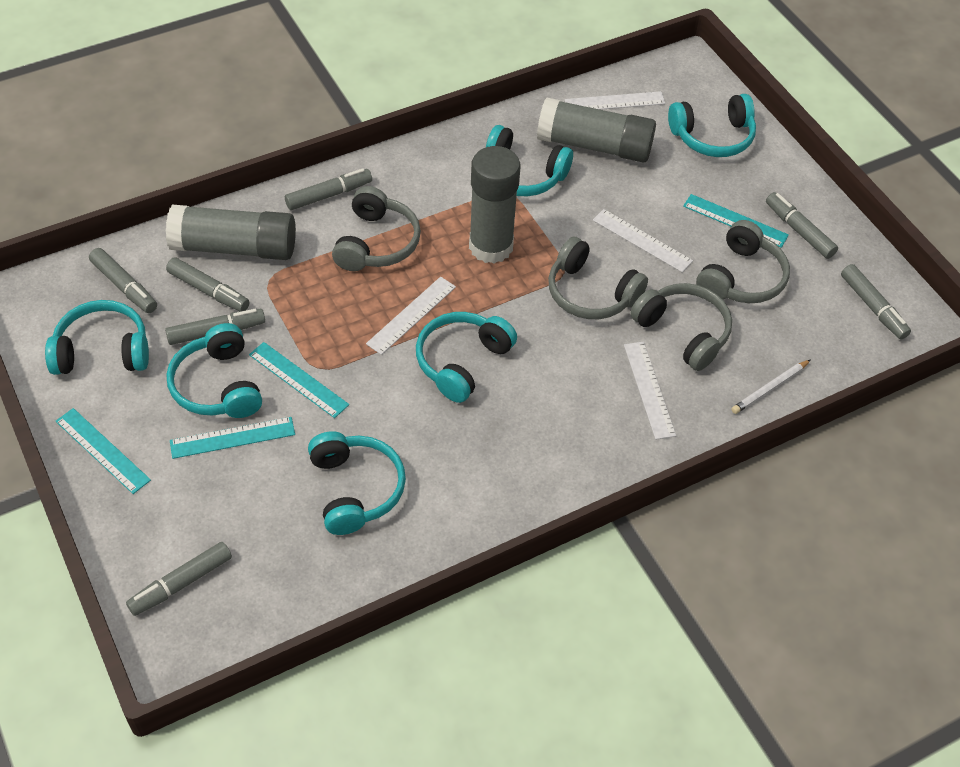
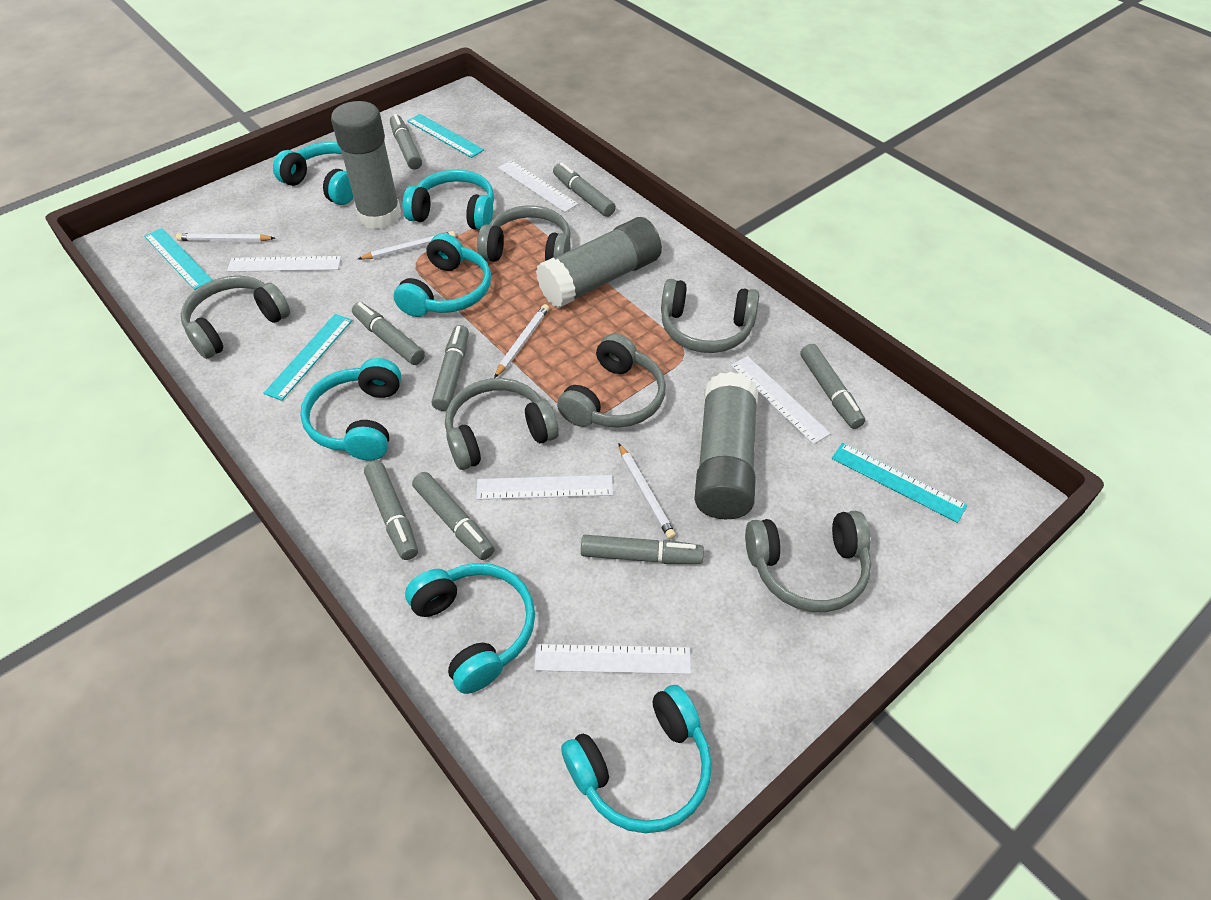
grey headphones: [332,186,421,271] [548,237,648,319] [630,283,732,371] [696,220,790,303] = 4 -> [181,276,290,359] [445,378,559,470] [477,205,571,262] [557,333,666,428] [661,279,759,353] [745,511,871,612] = 6
grey marker: [89,248,157,313] [126,542,232,616] [165,309,265,345] [166,257,249,311] [285,168,372,210] [766,192,838,259] [841,264,911,340] = 7 -> [352,302,425,365] [364,461,418,560] [390,114,422,170] [412,472,494,560] [432,325,469,411] [553,163,616,217] [581,535,704,564] [800,344,865,429] = 8
white pencil: [731,360,810,414] = 1 -> [176,233,275,242] [358,231,456,260] [494,304,549,378] [618,443,676,539] = 4
white ruler: [366,277,456,355] [565,91,665,110] [593,209,693,273] [624,342,676,440] = 4 -> [227,256,341,272] [476,475,613,500] [498,160,578,212] [534,644,691,674] [731,356,831,444] = 5

